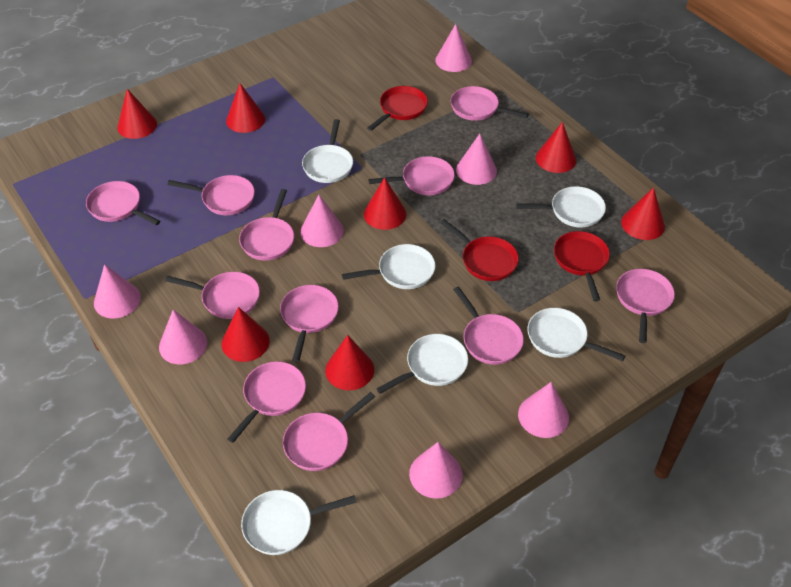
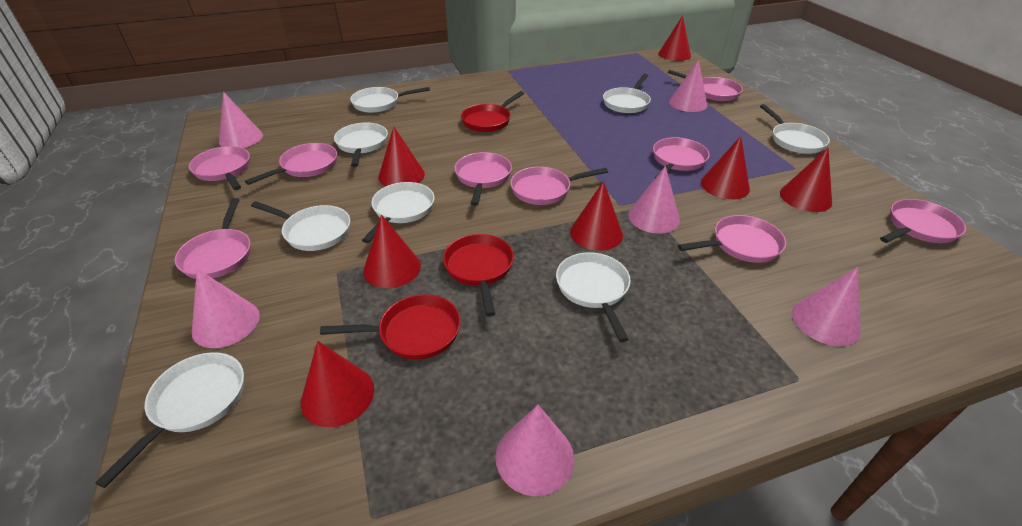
pink cone: [94,264,141,319] [159,310,207,364] [300,195,344,247] [409,442,462,499] [435,24,472,72] [456,134,497,185] [518,382,569,438] = 7 -> [192,269,260,348] [219,92,263,148] [496,405,574,496] [628,166,680,234] [669,60,707,112] [792,267,861,346] = 6
pink pan: [86,181,160,225] [165,272,260,319] [167,175,255,215] [227,361,306,443] [239,189,294,261] [280,285,339,362] [283,392,375,471] [368,156,455,195] [451,86,529,121] [453,286,524,365] [616,269,675,343] = 11 -> [174,198,251,279] [189,146,250,190] [245,143,337,185] [454,152,512,206] [510,167,608,205] [653,137,710,178] [668,70,743,101] [678,215,786,263] [880,199,966,243] = 9
white pan: [241,490,357,555] [302,119,353,183] [342,244,435,289] [376,334,468,394] [516,186,606,227] [528,308,625,361] = 6 -> [95,352,244,488] [251,201,350,251] [334,123,388,167] [350,87,430,113] [362,182,435,243] [556,252,631,342] [603,74,651,113] [760,104,830,154] = 8

